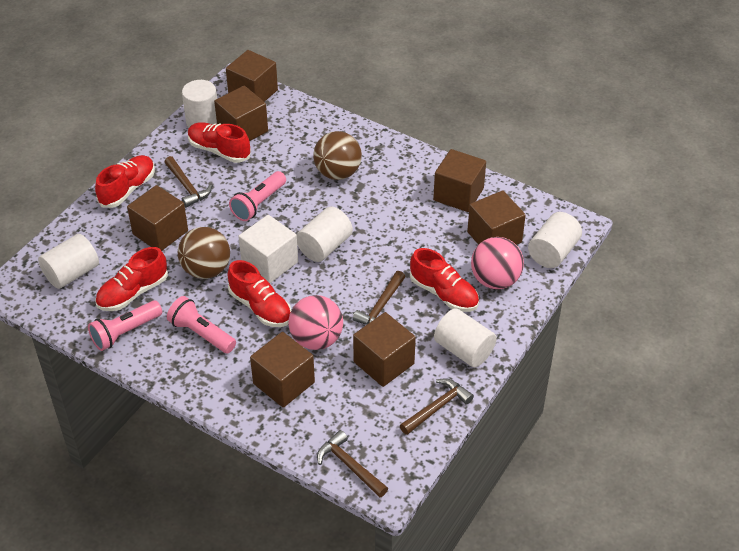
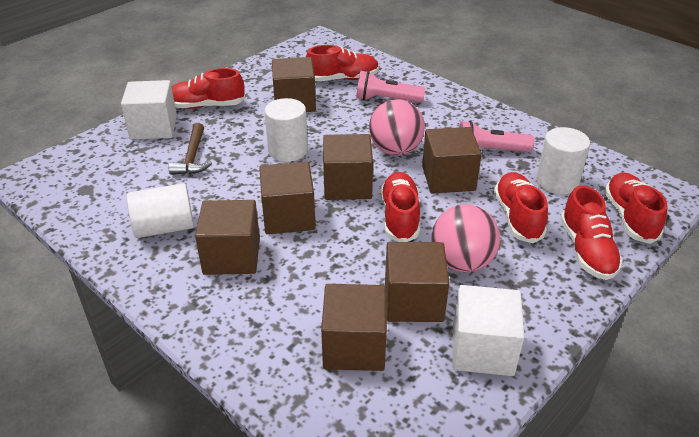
brown ball: [178,227,230,279] [313,131,362,180] = 2 -> none = 0
brown hammer: [164,156,212,207] [317,430,388,498] [353,271,405,325] [400,378,474,435] = 4 -> [169,123,212,175] = 1
pink flashlight: [88,300,162,351] [167,296,236,353] [229,171,286,221] = 3 -> [356,71,425,102] [459,121,534,152] = 2
red shoe: [95,155,155,208] [95,247,168,311] [188,122,251,163] [227,260,291,327] [410,248,479,312] = 5 -> [172,68,246,109] [306,45,379,81] [380,172,420,242] [494,172,548,243] [560,185,623,280] [604,172,667,244] = 6
white cube: [238,215,298,283] = 1 -> [121,80,177,140] [452,285,525,376] = 2
white cylinder: [38,234,99,289] [182,80,217,128] [297,206,353,262] [434,309,497,367] [528,212,582,268] = 5 -> [127,183,194,238] [265,98,308,162] [536,127,590,194] = 3

